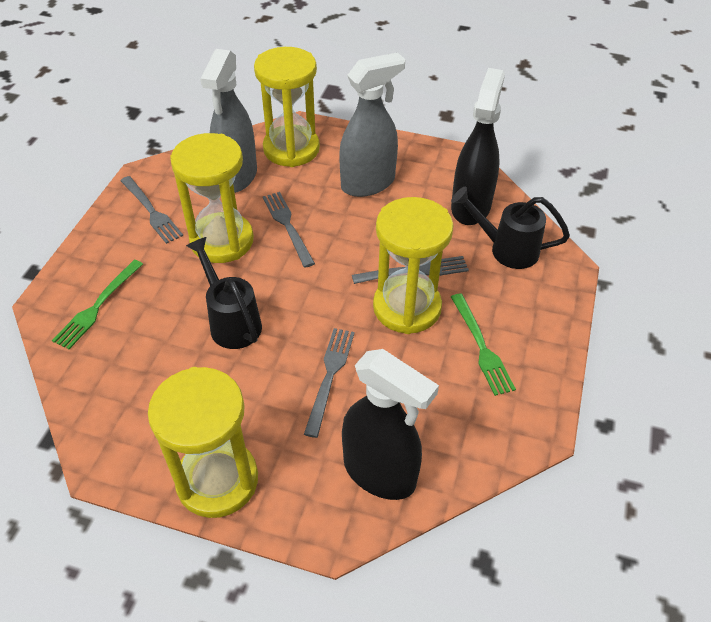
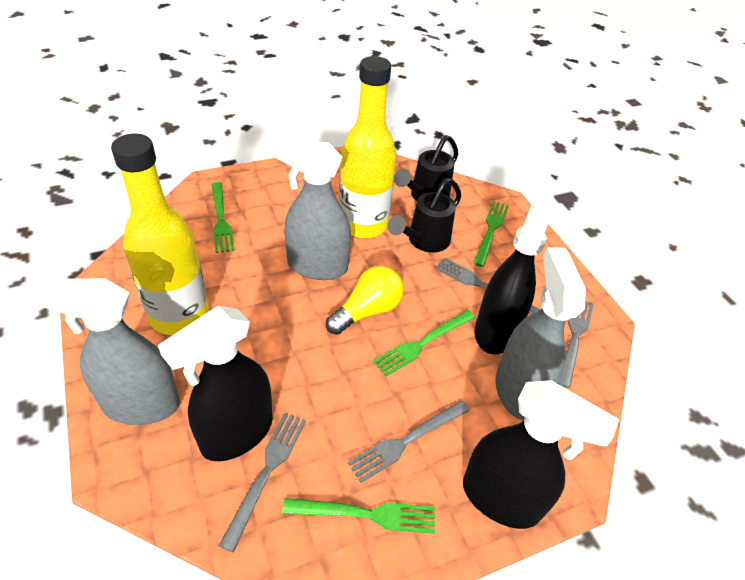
black spray bottle: [342,349,439,500] [451,68,505,225] = 2 -> [158,306,273,461] [463,380,619,529] [474,191,555,354] = 3
green fork: [52,260,143,349] [451,294,516,396] = 2 -> [211,182,235,253] [282,498,435,534] [373,310,475,377] [473,201,509,267] = 4
grey spray bottle: [200,49,257,193] [339,52,405,197] = 2 -> [31,278,180,425] [275,139,351,280] [495,247,586,420] = 3
yellow bottle: none = 0 -> [111,134,209,335] [339,56,396,238] = 2
yellow hourglass: [148,367,258,518] [170,133,254,263] [254,47,320,167] [373,197,453,334] = 4 -> none = 0
yellow light bulb: none = 0 -> [326,266,404,335] = 1

